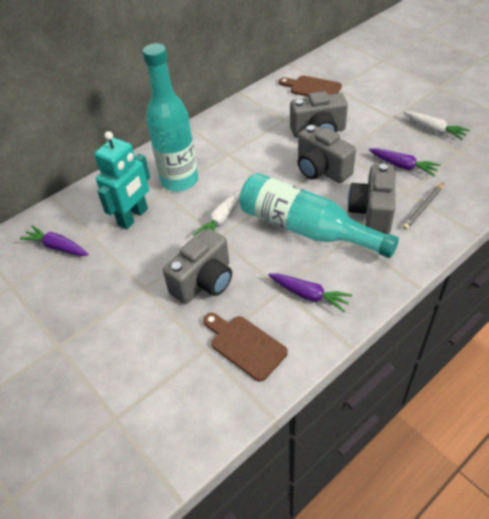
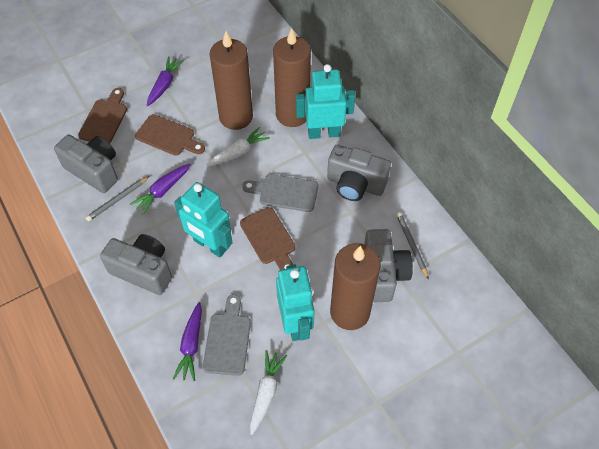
brown candle: none = 0 -> [210,31,253,130] [273,28,311,127] [330,243,381,330] = 3
brown cutting board: [203,313,288,382] [279,75,342,97] = 2 -> [78,88,127,144] [135,114,205,156] [240,207,295,270] = 3
grey cutting board: none = 0 -> [203,294,251,376] [242,174,318,212] = 2
grey pencil: [402,183,443,230] = 1 -> [85,176,149,221] [396,212,429,280] = 2
turquoise bottle: [143,43,198,191] [239,173,399,258] = 2 -> none = 0
turquoise robot: [94,131,150,229] = 1 -> [174,182,233,258] [276,264,314,341] [296,64,355,139] = 3

